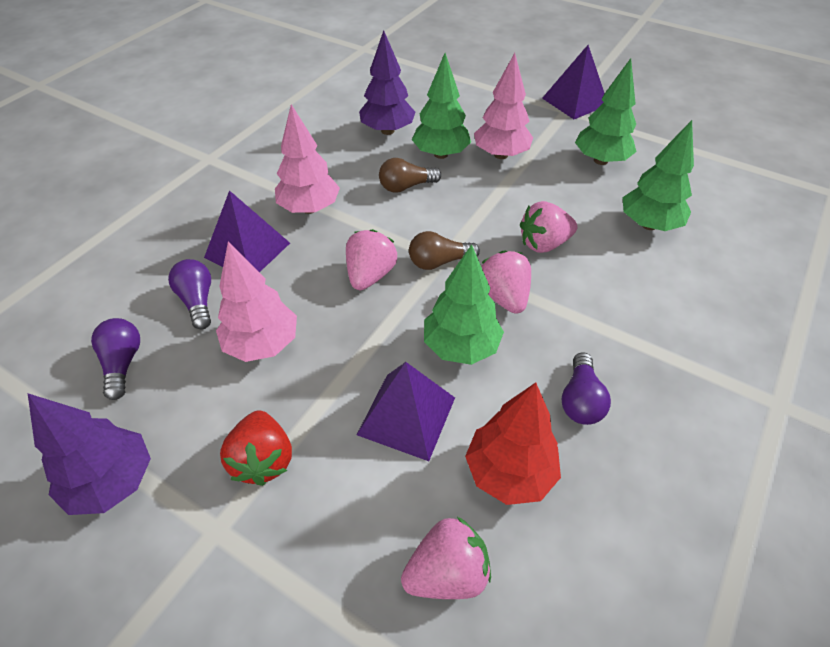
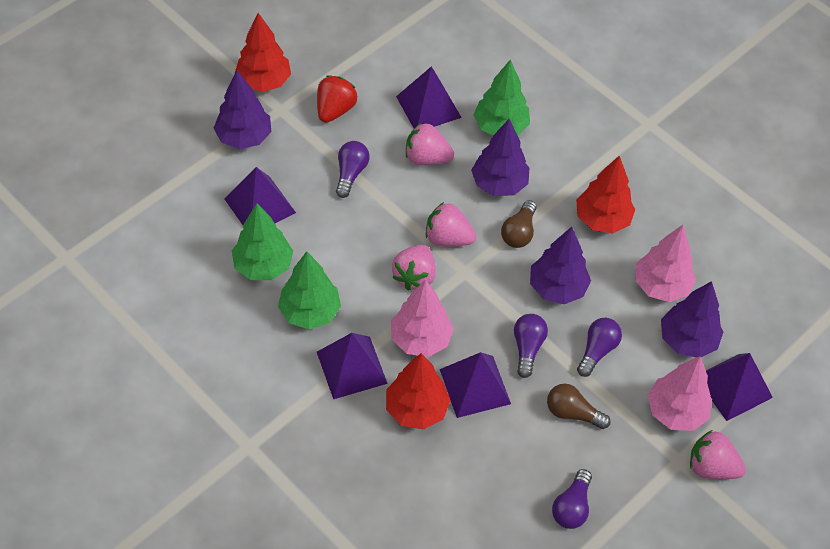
green tree: [412,53,471,159] [424,244,504,365] [575,58,636,165] [623,120,694,231] = 4 -> [232,203,293,280] [278,251,341,329] [474,60,530,135] = 3
purple light bulb: [91,318,140,400] [168,259,211,330] [561,352,611,425] = 3 -> [336,141,370,198] [514,314,548,378] [552,469,592,529] [577,318,622,377] = 4
purple pyramid: [204,190,290,272] [357,362,455,461] [542,45,605,119] = 3 -> [225,167,296,225] [317,333,388,399] [396,66,462,128] [440,352,511,418] [706,353,773,421] = 5
purple tree: [28,393,151,515] [359,30,416,135] = 2 -> [214,70,271,149] [471,119,529,196] [530,227,591,304] [661,281,723,357] = 4
red tree: [465,383,561,505] = 1 -> [235,13,291,92] [386,353,451,430] [576,156,635,233] = 3

